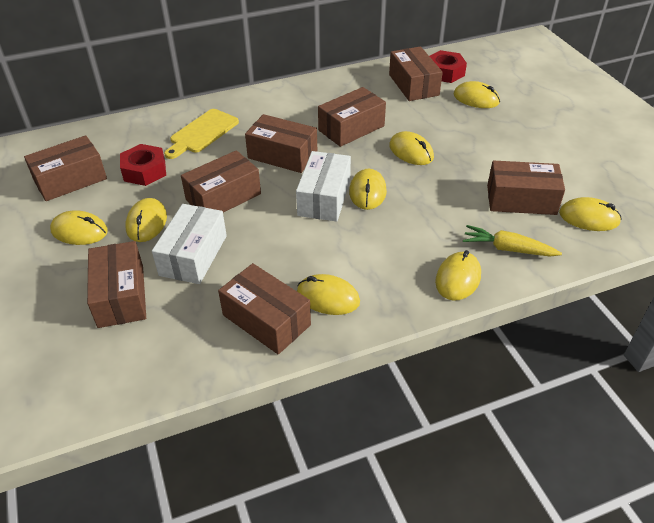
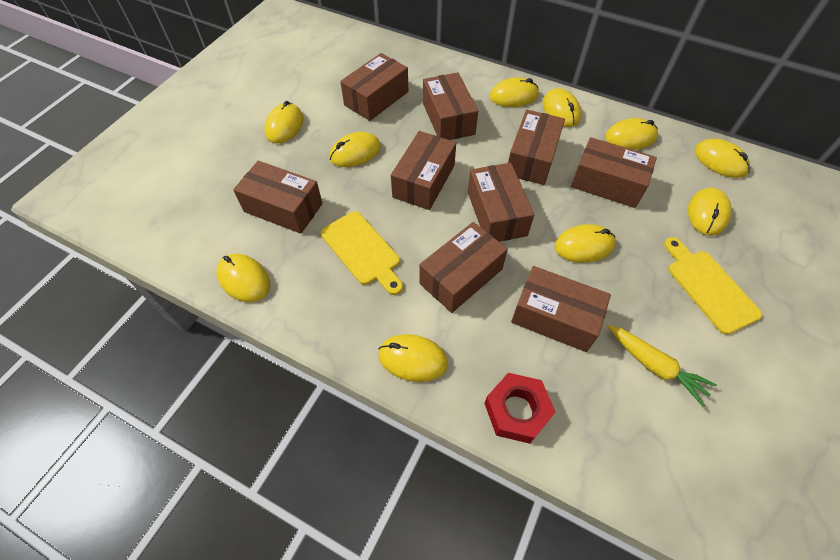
brown box: [24,135,107,201] [87,241,146,328] [181,150,261,212] [218,263,311,354] [245,114,317,173] [318,87,386,147] [389,46,443,101] [487,161,565,215] = 8 -> [233,161,323,234] [340,53,408,121] [391,131,456,210] [420,222,508,313] [423,72,478,140] [468,163,534,242] [508,110,565,185] [511,266,611,352] [571,137,657,208] = 9
red nut: [120,144,166,186] [429,50,467,83] = 2 -> [484,373,556,444] = 1
white box: [152,204,227,284] [296,151,351,222] = 2 -> none = 0
yellow cutting board: [164,109,239,159] = 1 -> [321,211,403,295] [664,237,762,335] = 2
yellow mouse: [50,210,108,245] [126,198,167,242] [297,274,360,315] [349,169,387,210] [389,131,434,165] [435,250,481,301] [453,81,500,108] [559,197,622,231] = 8 -> [216,254,270,302] [264,101,303,143] [329,132,381,167] [378,334,448,382] [490,77,539,107] [543,88,581,127] [554,224,616,263] [605,118,658,150] [688,188,732,236] [695,139,750,178] = 10

